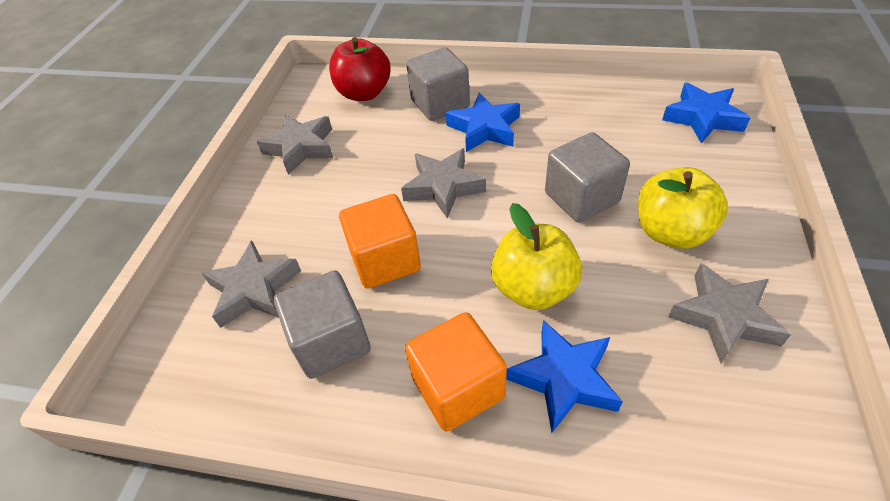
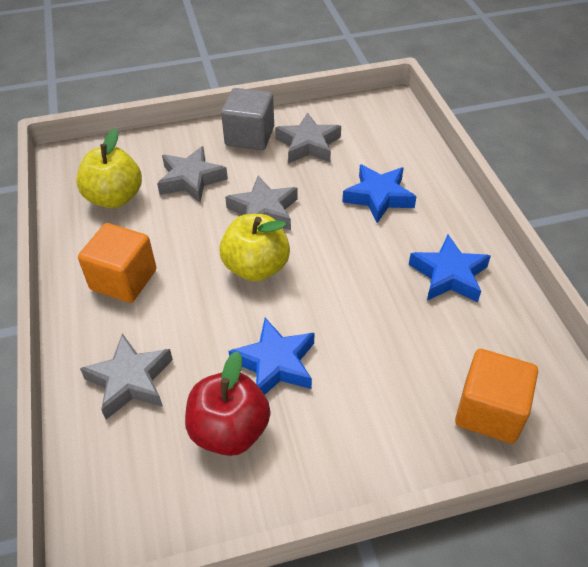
grey cube: [274,270,371,379] [406,47,470,121] [545,132,630,223] = 3 -> [221,88,274,150] = 1

